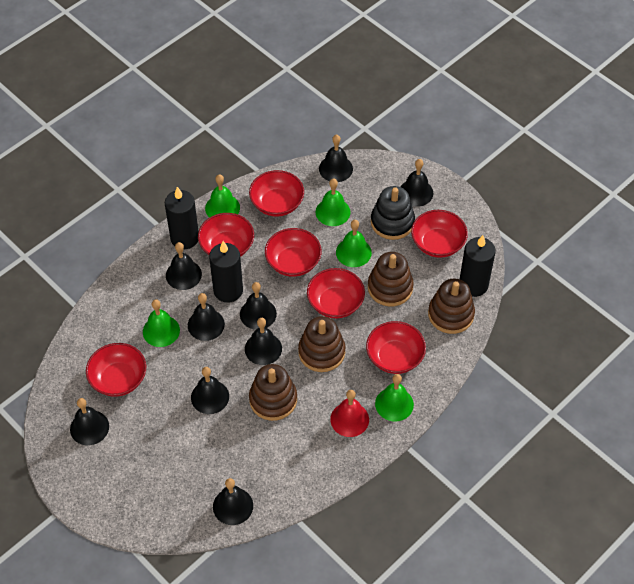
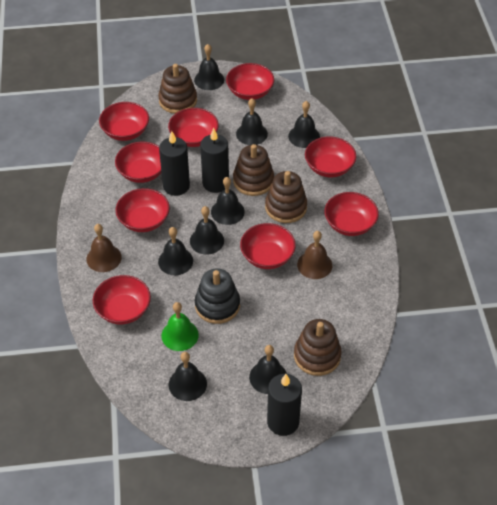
black bell: [70,398,109,445] [166,242,202,290] [188,293,225,341] [191,367,229,414] [213,478,253,525] [240,282,277,330] [245,318,282,365] [319,135,353,182] [401,159,433,207] = 9 -> [158,227,193,275] [169,352,207,401] [190,206,224,255] [194,44,224,90] [211,177,245,225] [236,98,268,145] [249,345,287,394] [288,101,320,148] = 8
brown bell: none = 0 -> [87,224,122,272] [297,231,332,279] = 2
green bell: [143,299,180,347] [205,174,240,218] [316,179,351,226] [336,220,372,267] [375,374,414,421] = 5 -> [162,302,199,351] = 1
red bell: [330,390,369,437] = 1 -> none = 0
red bowl: [86,343,146,397] [198,213,254,257] [249,170,304,217] [265,228,322,277] [307,268,365,318] [366,321,426,374] [411,210,468,258] = 7 -> [93,275,151,324] [99,102,149,141] [115,142,162,183] [116,188,170,232] [168,108,219,147] [226,63,274,100] [240,223,296,269] [305,136,356,177] [325,192,379,236] = 9

